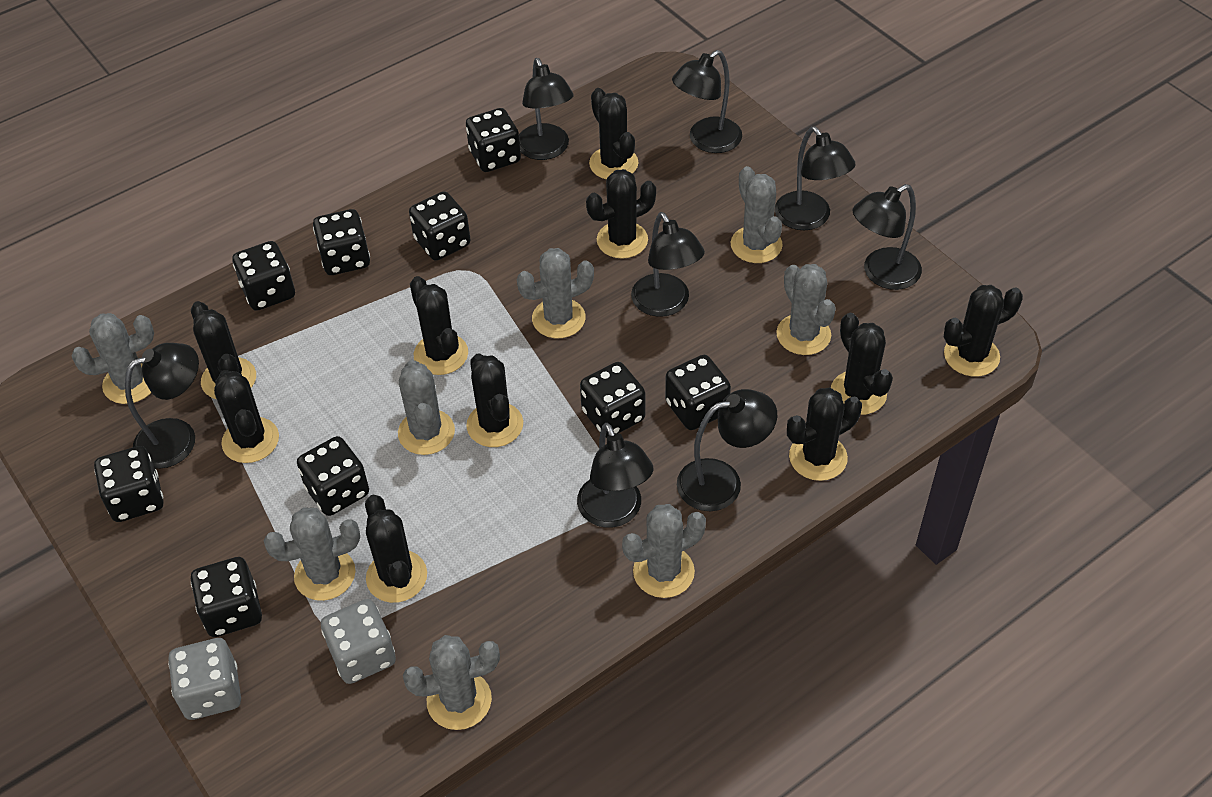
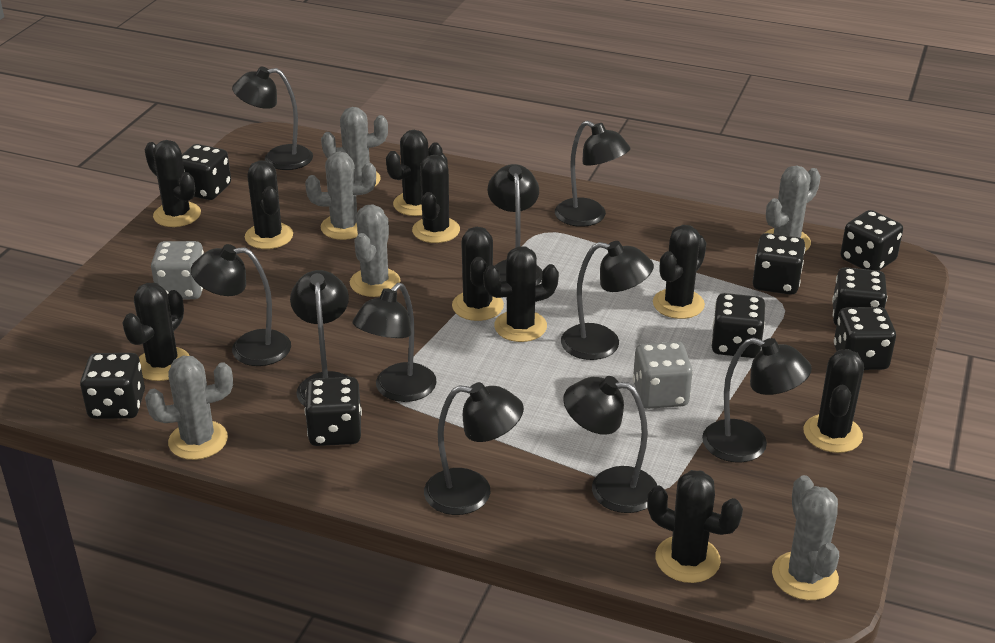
black dice: [94,446,164,522] [191,557,262,637] [232,241,295,311] [297,436,369,516] [313,209,370,275] [409,191,471,260] [466,108,521,172] [580,362,645,438] [665,355,731,430] = 9 -> [80,353,145,419] [182,144,231,200] [305,377,362,446] [711,293,765,358] [753,233,805,295] [832,267,887,326] [834,307,896,370] [841,210,903,271] = 8
black lamp: [125,343,199,469] [519,58,574,160] [577,423,654,528] [631,212,705,317] [672,50,742,153] [677,389,777,511] [775,126,856,230] [853,184,922,290] = 8 -> [191,244,291,366] [232,66,313,170] [290,270,349,406] [353,283,437,402] [424,382,524,515] [488,164,543,285] [555,121,631,227] [561,241,654,360] [563,376,657,513] [702,337,812,462] = 10
grey cactus: [71,313,154,404] [264,507,360,601] [398,360,455,455] [403,635,500,730] [517,248,594,338] [622,504,706,598] [731,166,783,263] [776,264,836,355] = 8 -> [145,356,233,460] [305,152,376,240] [321,107,388,186] [350,204,400,297] [765,166,821,251] [772,475,839,600] = 6

